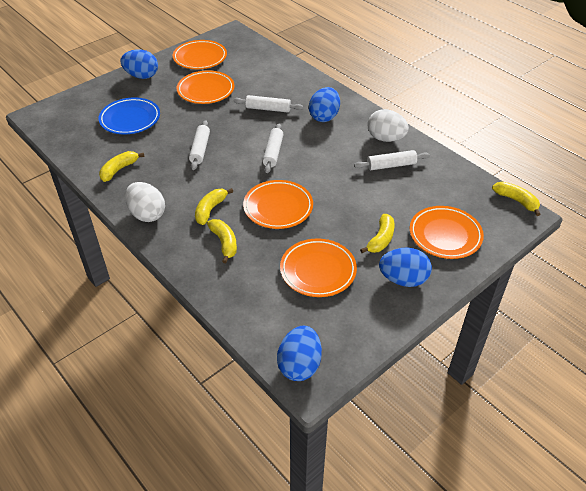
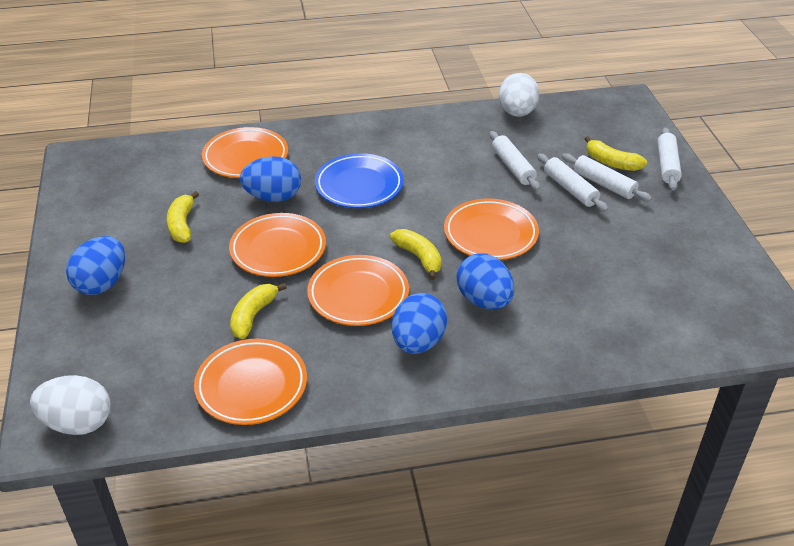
yellow banana: [99,151,144,182] [195,188,233,225] [207,219,237,263] [360,214,395,253] [492,182,541,216] = 5 -> [167,191,199,243] [230,283,287,339] [390,229,442,280] [585,136,647,171] = 4

